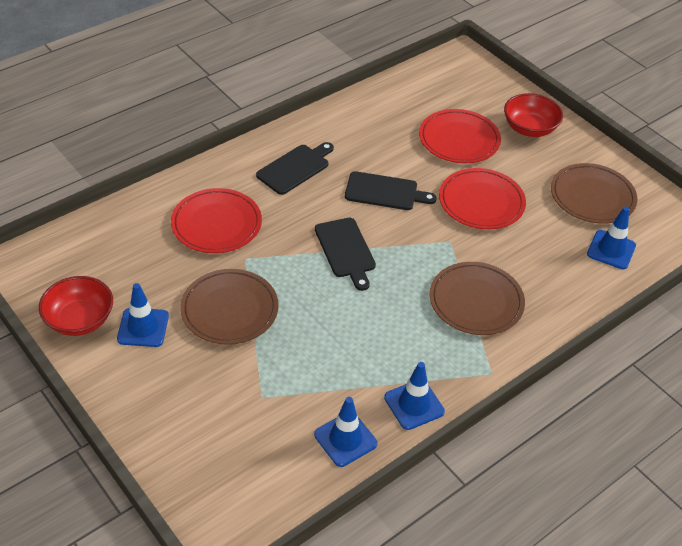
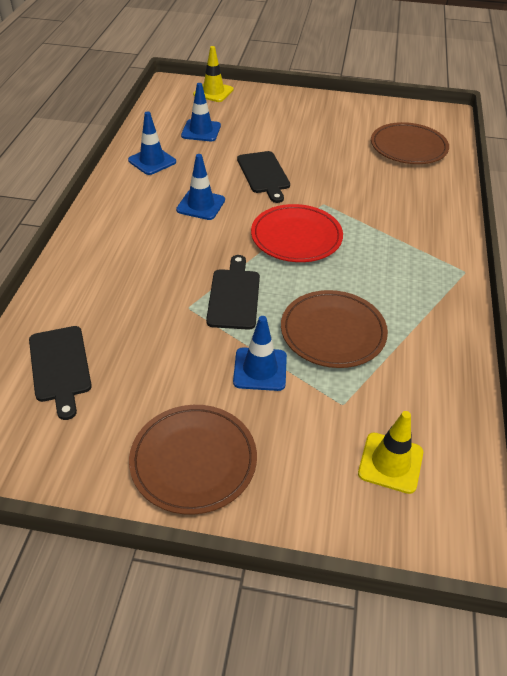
red bowl: [39,276,113,336] [504,93,563,137] = 2 -> none = 0
red plate: [171,188,262,253] [419,109,501,163] [439,168,526,229] = 3 -> [251,204,343,262] = 1
yellow traffic cone: none = 0 -> [193,46,234,102] [358,411,423,494] = 2

